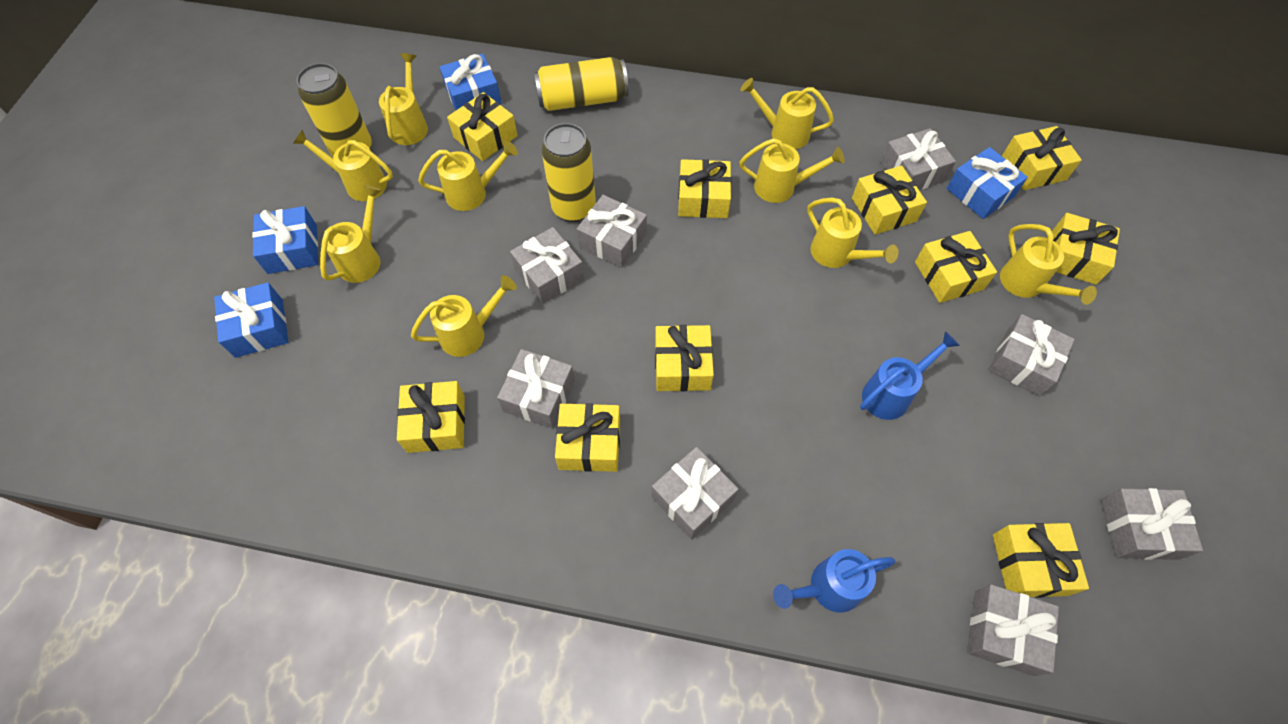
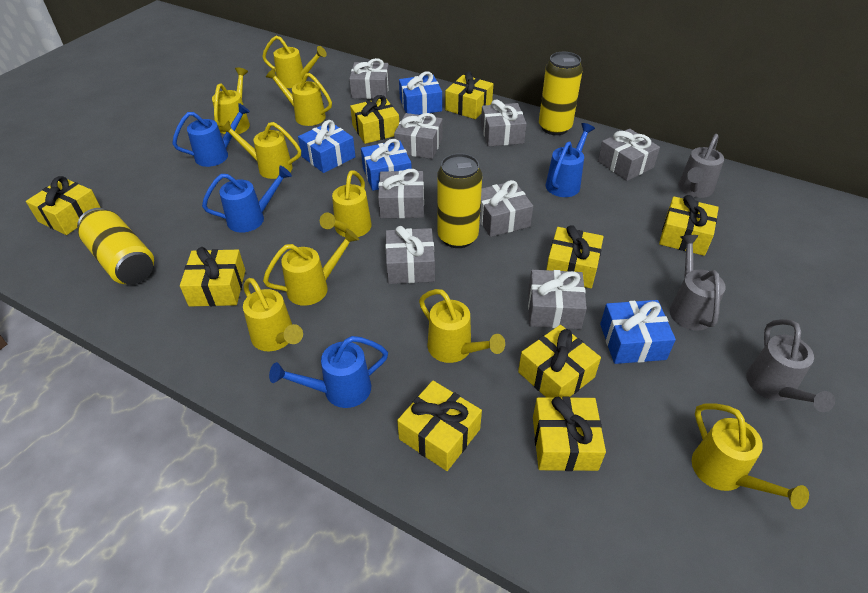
blue watering can: [773,549,896,613] [860,331,960,420] = 2 -> [172,103,250,167] [202,166,292,233] [269,336,388,408] [546,123,595,197] = 4
grey watering can: none = 0 -> [670,235,726,331] [678,134,724,198] [746,319,835,412] = 3
yellow gift: [397,381,465,453] [447,92,518,161] [555,403,620,472] [655,325,714,391] [678,159,731,218] [852,166,927,235] [915,231,997,303] [993,523,1089,598] [1002,126,1082,190] [1052,213,1120,285] = 10 -> [26,176,101,235] [180,247,245,307] [350,95,399,144] [397,381,482,471] [445,71,493,119] [518,325,601,398] [533,397,606,471] [546,225,604,288] [659,195,719,256] = 9

